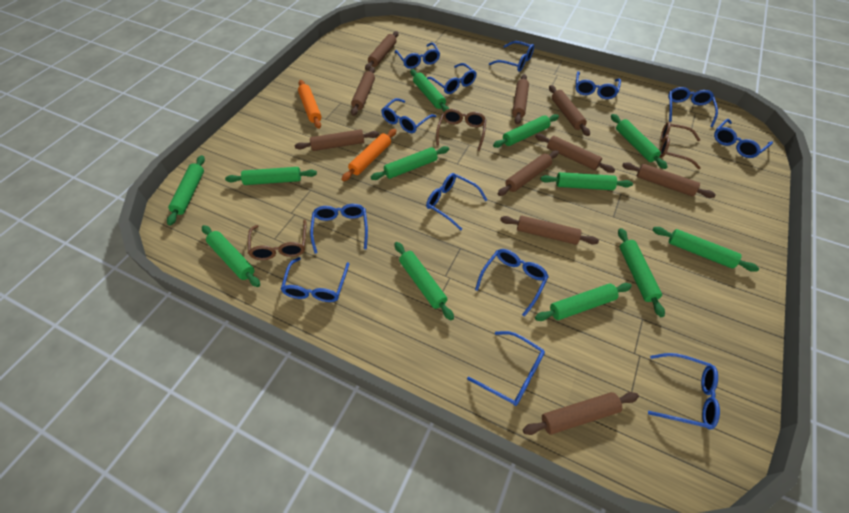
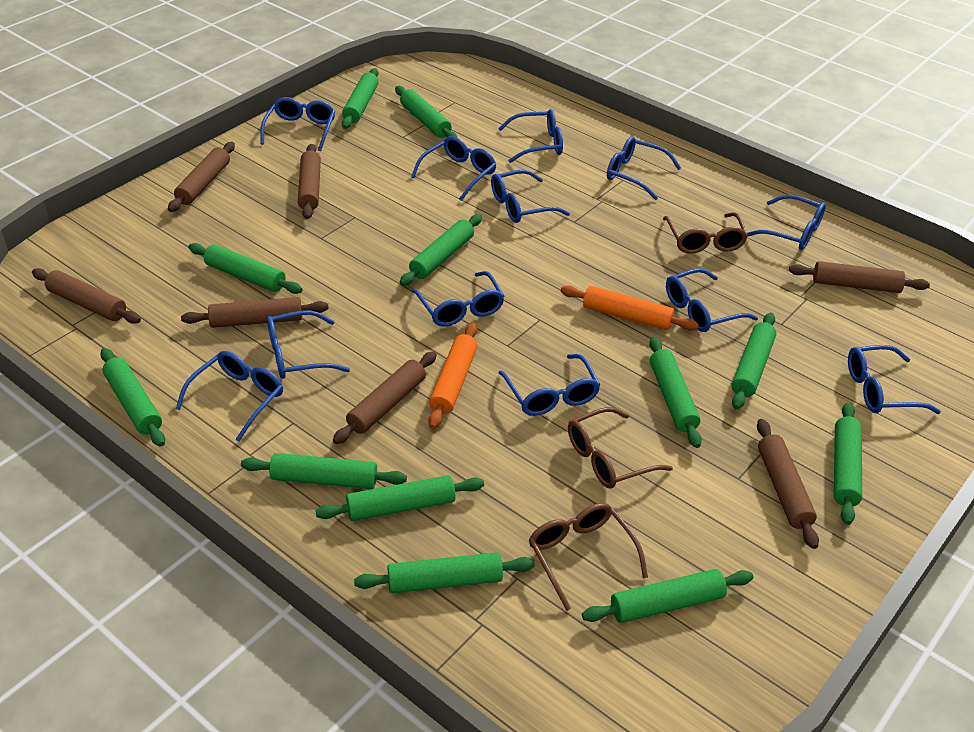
blue glasses: [281,257,350,302] [310,204,368,254] [381,98,436,133] [395,42,440,69] [426,173,487,231] [427,63,477,94] [467,331,545,406] [475,249,549,317] [489,41,534,72] [575,71,621,99] [648,353,720,430] [668,87,718,127] [714,119,773,158] = 13 -> [176,351,283,441] [260,97,335,151] [267,310,350,379] [411,136,496,201] [411,271,504,327] [491,169,570,223] [498,109,563,163] [499,354,600,416] [607,136,681,200] [666,268,758,332] [747,194,826,250] [848,345,941,414] = 12
brown rolling pin: [295,129,379,151] [351,67,375,116] [365,31,398,71] [497,150,559,196] [500,216,599,245] [512,74,529,125] [523,392,639,435] [535,134,615,173] [549,85,590,136] [622,162,716,198] = 10 -> [32,268,141,324] [168,142,235,212] [181,297,329,328] [298,144,321,219] [333,351,437,444] [757,419,819,549] [789,261,930,293] = 7

